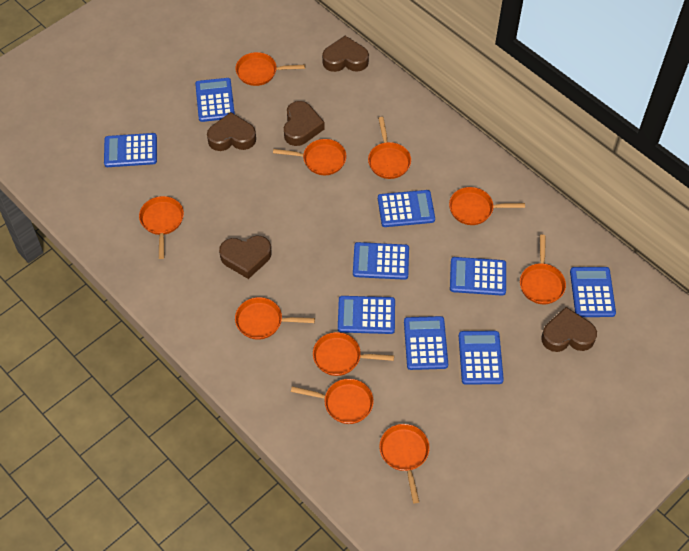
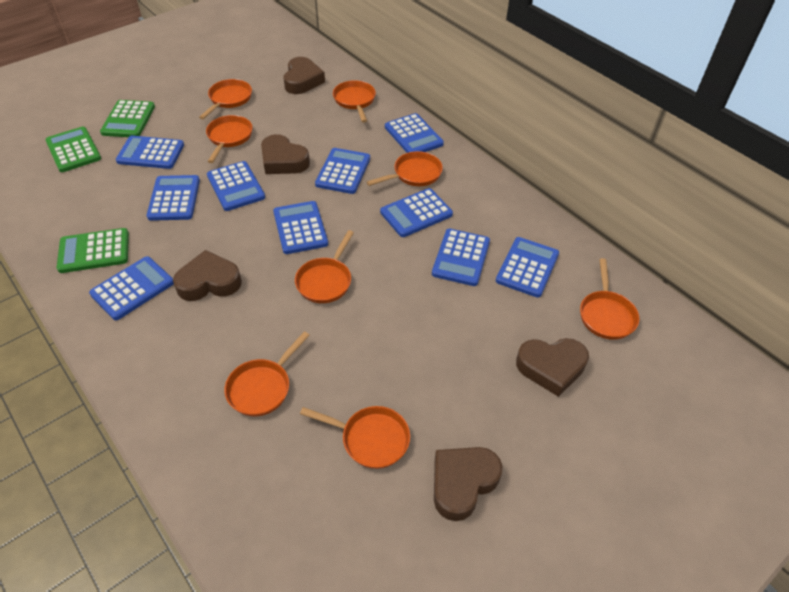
blue calculator: [104,133,157,167] [195,78,235,122] [338,296,395,334] [353,242,409,280] [378,190,435,227] [404,316,448,370] [450,257,506,296] [459,331,504,385] [570,267,616,317] = 9 -> [89,256,174,320] [116,136,184,169] [147,175,200,221] [207,161,265,211] [273,201,328,254] [315,148,370,194] [380,188,453,237] [385,113,444,153] [432,229,490,286] [496,237,559,298] = 10
green calculator: none = 0 -> [45,127,101,172] [57,228,129,273] [100,100,155,137] = 3
orange pan: [139,196,184,259] [235,52,305,86] [235,297,315,340] [273,139,346,175] [291,379,374,424] [313,332,394,376] [368,117,411,179] [379,424,430,503] [449,187,525,225] [520,235,566,304] = 10 -> [199,79,252,119] [206,115,252,163] [224,331,310,416] [295,230,354,303] [300,406,410,469] [333,80,376,123] [367,151,443,186] [580,258,639,340] = 8

